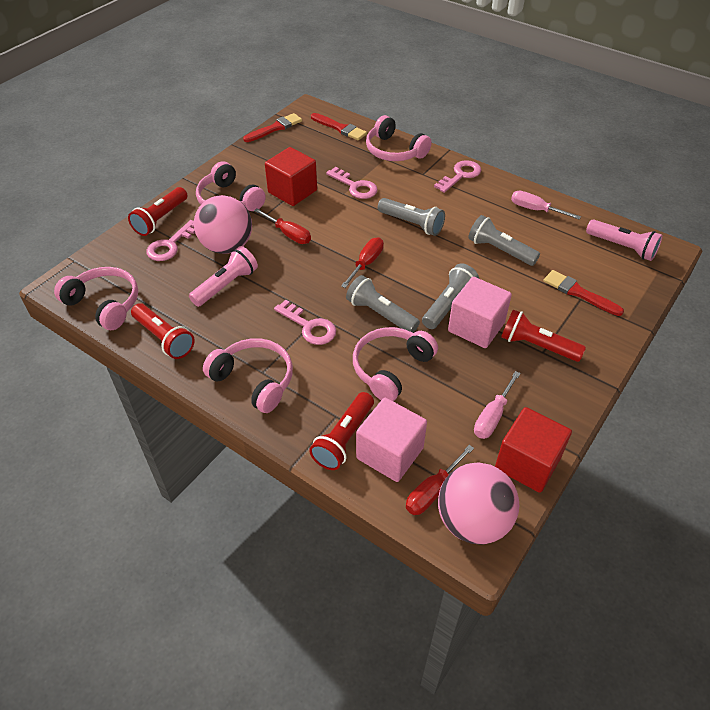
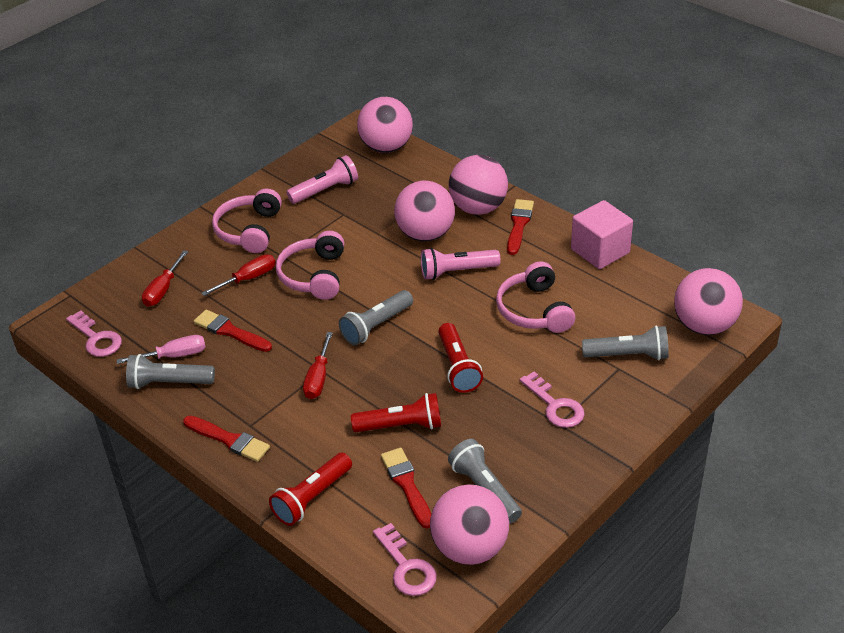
pink ball: [194,195,252,254] [438,462,519,544] = 2 -> [357,97,413,153] [394,181,455,241] [430,485,509,565] [449,155,508,215] [674,268,743,335] = 5
pink cube: [356,398,427,482] [448,277,512,348] = 2 -> [571,200,633,269] = 1
pink headphones: [54,267,138,330] [196,161,266,211] [203,338,293,413] [353,327,438,401] [366,115,432,161] = 5 -> [212,189,282,253] [276,231,344,300] [496,261,575,333] = 3
pink key: [146,220,195,261] [274,300,336,345] [326,167,378,199] [434,160,481,193] = 4 -> [66,310,122,357] [373,523,437,596] [519,372,585,428] = 3
pink screwdriver: [474,371,521,439] [511,191,581,220] = 2 -> [117,335,206,364] = 1
red brush: [243,113,302,142] [311,113,367,140] [543,270,624,316] = 3 -> [183,416,270,462] [194,310,272,352] [381,448,431,529] [507,199,534,255] = 4
red cube: [265,147,317,206] [495,407,572,493] = 2 -> none = 0
red flashlight: [128,187,188,236] [131,303,195,359] [309,392,374,470] [501,309,586,362] = 4 -> [269,453,352,526] [351,393,441,432] [438,323,483,393] = 3

